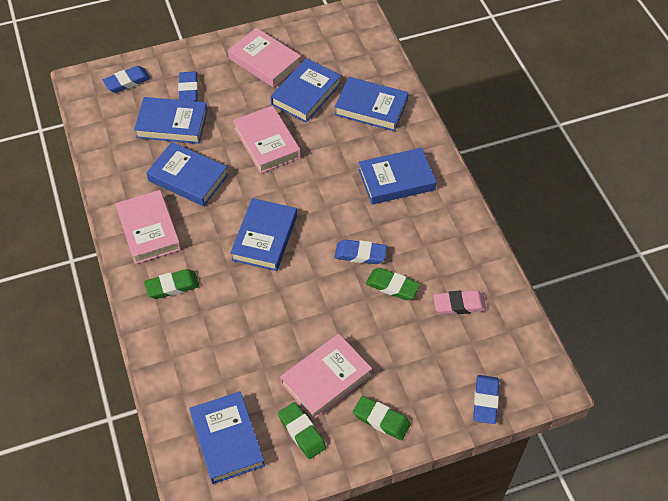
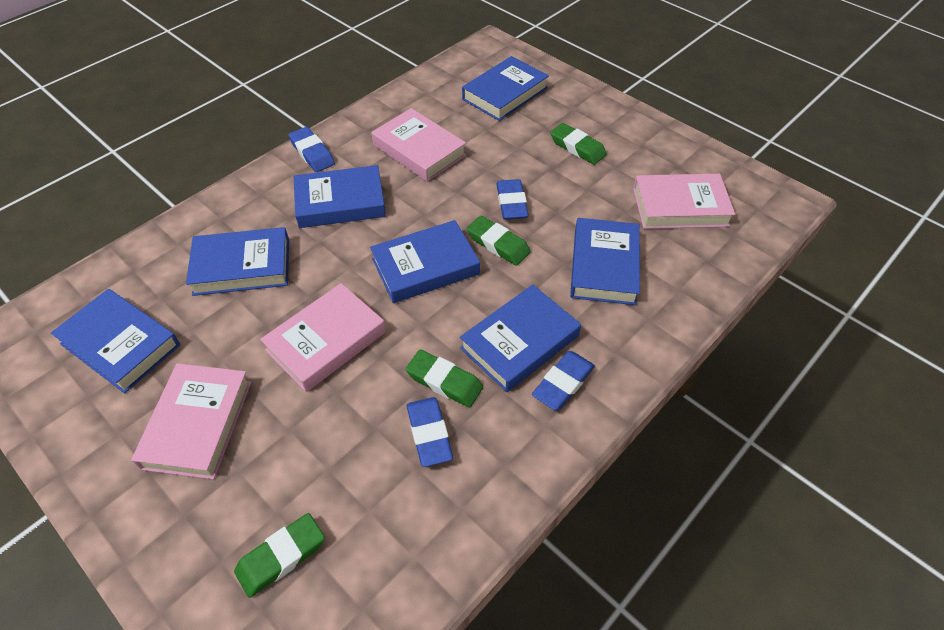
pink eraser: [433,290,487,315] = 1 -> none = 0

